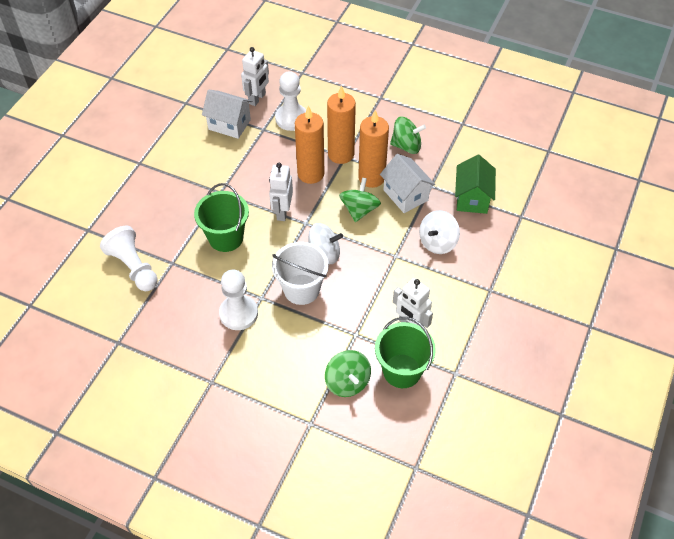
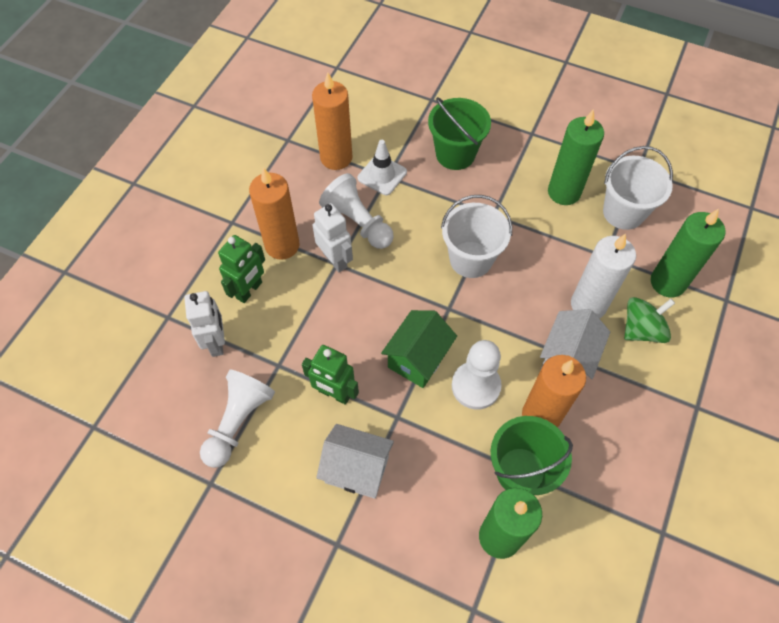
green candle: none = 0 -> [479,488,542,559] [548,109,604,205] [651,209,726,297] = 3
green robot: none = 0 -> [218,235,265,303] [302,345,359,405] = 2
green spinning top: [325,350,371,397] [339,177,381,222] [390,116,426,154] = 3 -> [624,297,675,343] = 1
white bucket: [272,242,329,305] = 1 -> [441,195,512,278] [603,146,673,230] = 2
white candle: none = 0 -> [571,234,636,318] = 1
white robot: [241,47,269,106] [269,163,293,221] [393,278,433,328] = 3 -> [184,291,225,357] [312,203,353,272] = 2
white spinning top: [308,223,343,264] [419,210,460,254] = 2 -> none = 0
white traffic cone: none = 0 -> [358,140,407,195] = 1

